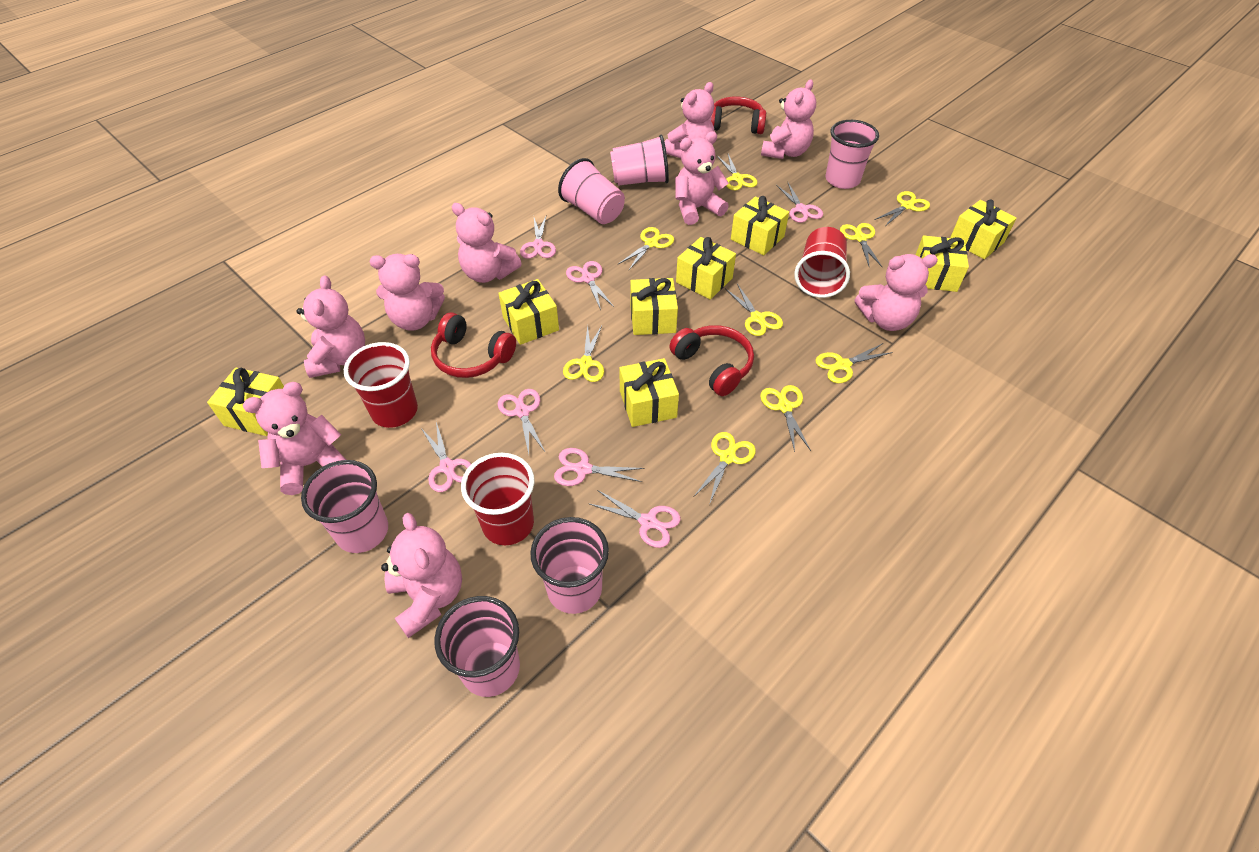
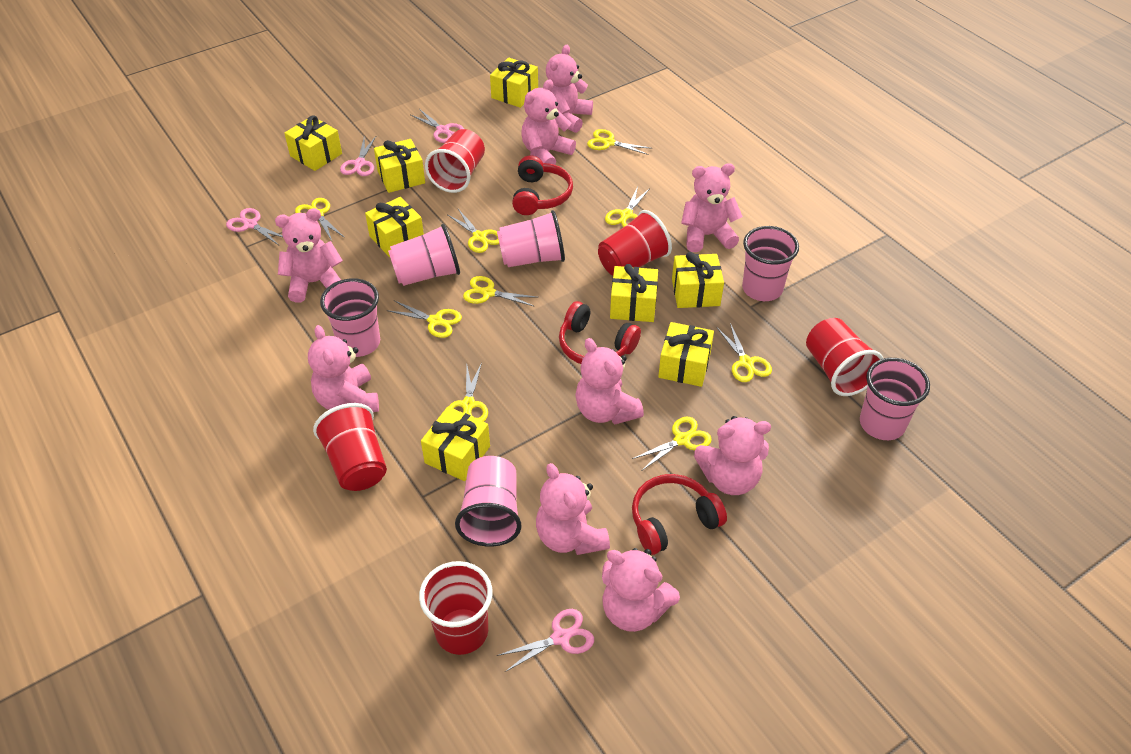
pink scissors: [421,422,471,492] [497,389,545,454] [520,216,556,259] [554,448,644,486] [566,261,614,310] [588,490,681,548] [776,183,823,223] = 7 -> [226,208,283,245] [340,136,376,176] [411,109,464,143] [497,609,594,672] = 4
red cup: [344,342,418,428] [461,453,535,545] [794,227,850,298] = 3 -> [313,403,387,491] [419,561,493,655] [425,129,485,193] [598,210,672,276] [806,318,884,396] = 5

